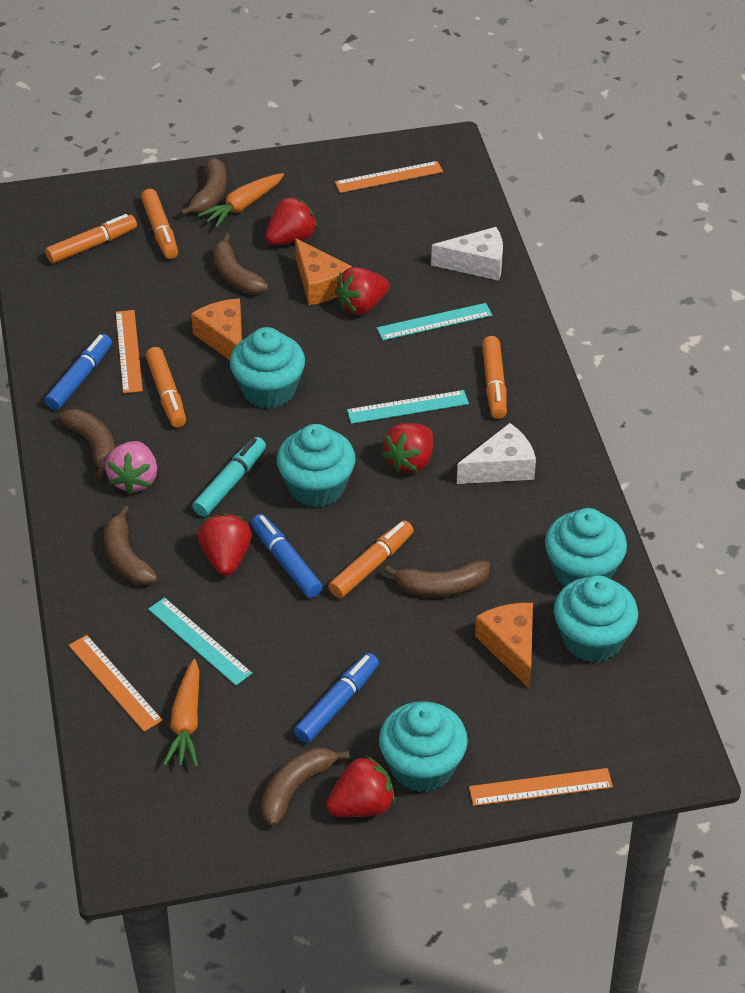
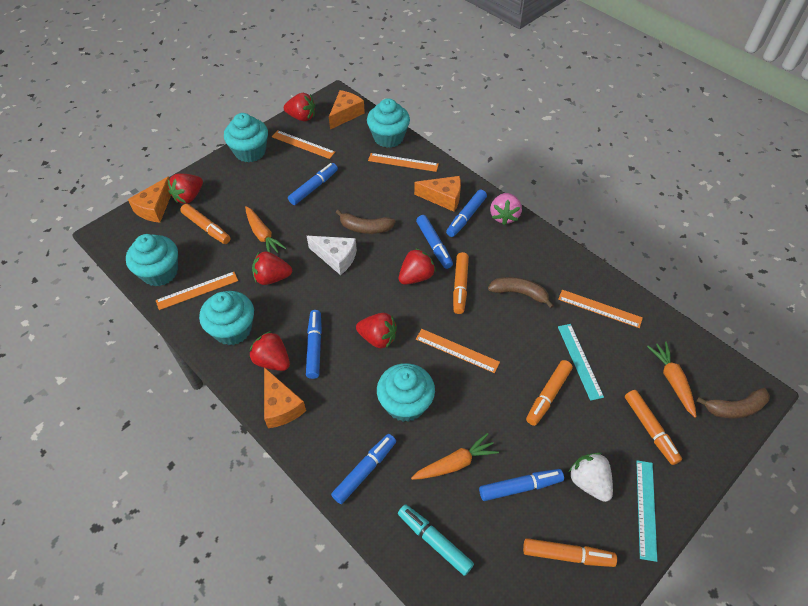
blue marker: [45,334,112,410] [251,514,323,598] [294,653,379,743] = 3 -> [288,163,338,205] [306,310,322,379] [331,434,396,504] [416,215,453,269] [446,190,487,237] [479,469,564,501] = 6
brown banana: [59,409,115,480] [104,506,158,585] [180,158,227,216] [213,233,268,294] [261,747,350,826] [384,561,490,597] = 6 -> [336,210,396,234] [488,277,554,309] [696,388,770,419] = 3
orange carrot: [163,659,199,767] [198,173,284,228] = 2 -> [245,206,287,253] [411,433,499,480] [647,342,697,418] = 3
orange cheese: [191,299,242,360] [295,238,352,305] [475,603,533,688] = 3 -> [128,176,171,223] [264,367,306,428] [329,90,365,129] [414,176,461,212] = 4
orange ruler: [69,635,162,732] [116,310,143,393] [335,161,443,193] [469,768,613,806] = 4 -> [155,272,238,310] [272,130,335,159] [368,153,439,172] [416,329,500,373] [558,290,643,328] = 5
red strawberry: [198,513,252,576] [265,196,317,245] [326,756,395,817] [335,267,389,315] [382,423,433,473] = 5 -> [168,174,203,204] [250,331,290,371] [252,251,292,285] [284,93,315,122] [356,313,397,348] [399,248,436,285] = 6
turquoise ruler: [148,597,252,685] [347,390,469,424] [377,303,492,340] = 3 -> [558,324,604,401] [636,460,657,562] = 2
white cheese: [431,227,503,281] [457,423,536,484] = 2 -> [307,236,357,275] = 1
white strawberry: none = 0 -> [569,453,613,502] = 1

